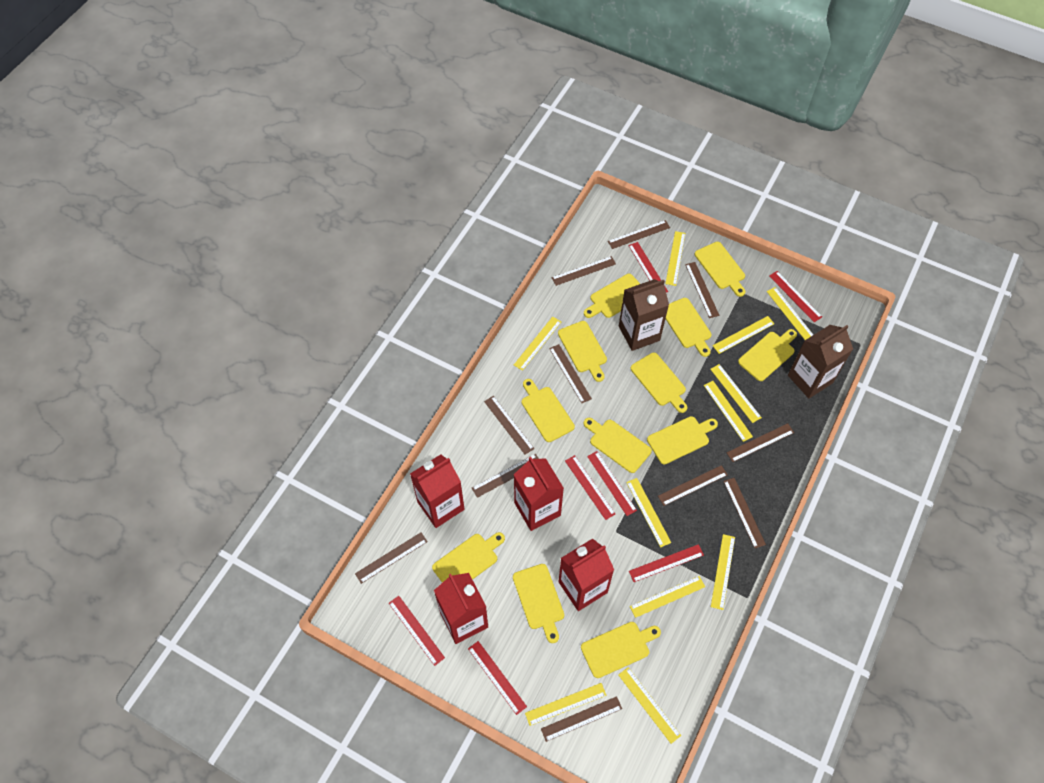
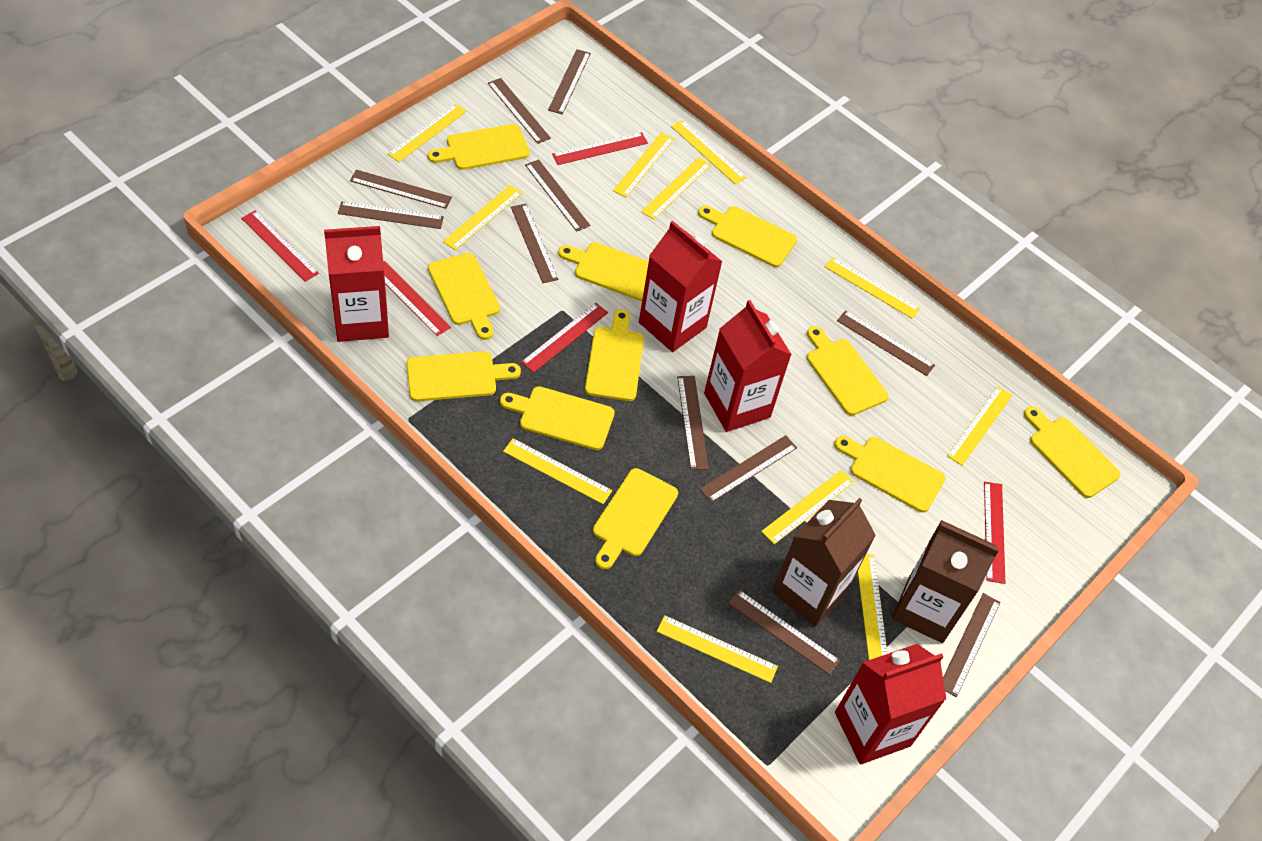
red ruler: [389,596,445,666] [468,641,527,715] [565,455,615,520] [587,451,637,516] [628,242,668,292] [629,544,704,582] [769,271,822,322] = 7 -> [241,210,319,282] [383,261,451,336] [521,303,608,373] [552,132,648,165] [984,481,1005,584] = 5
yellow cutting board: [432,532,505,583] [513,564,564,643] [522,379,575,442] [558,321,607,382] [581,622,661,678] [584,274,640,318] [584,418,652,473] [631,352,687,413] [647,416,718,464] [666,298,712,357] [695,242,745,297] [738,329,797,381] = 12 -> [406,351,521,401] [428,124,530,170] [428,253,500,340] [500,386,615,450] [558,242,649,301] [585,309,644,401] [593,468,678,569] [698,206,797,267] [807,326,889,416] [834,436,946,513] [1024,406,1121,498] = 11

